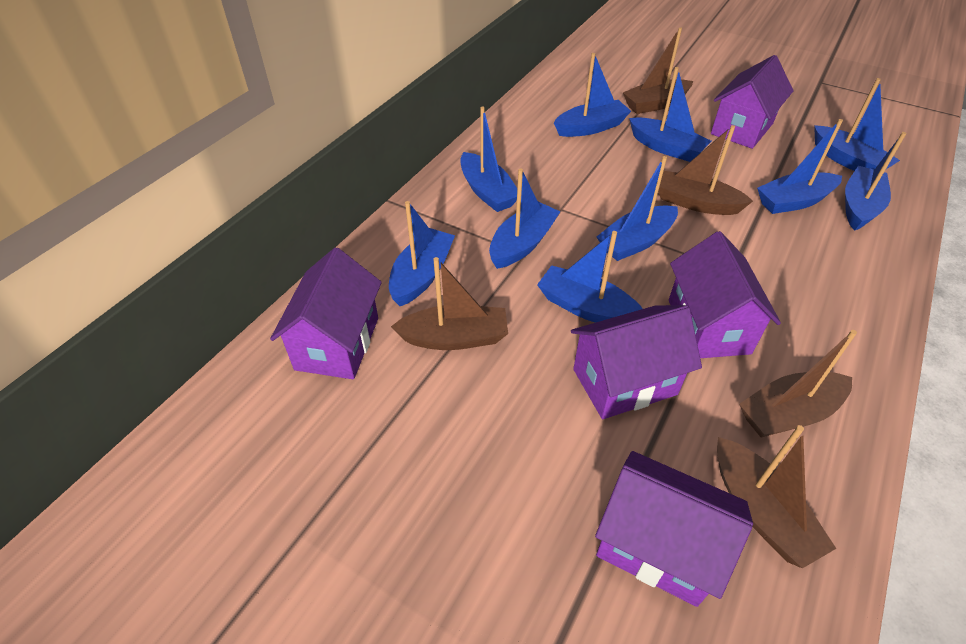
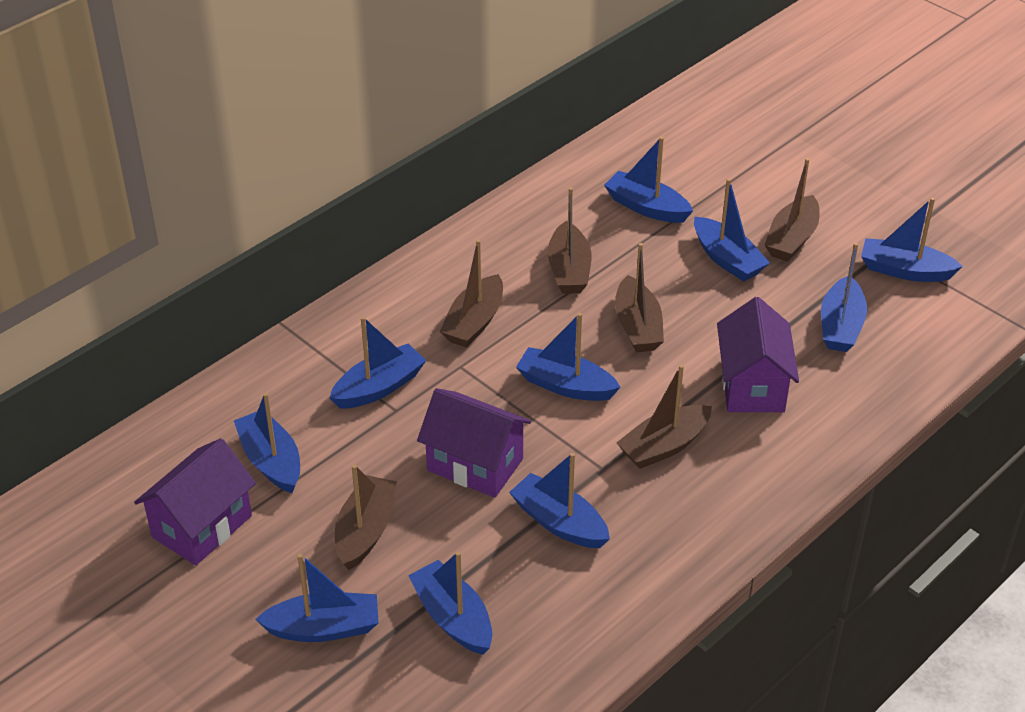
brown boat: [391,257,508,350] [623,27,693,114] [658,125,753,215] [717,425,836,568] [739,330,857,437] = 5 -> [335,465,397,570] [440,240,503,348] [548,187,592,294] [615,243,664,352] [616,365,712,469] [765,158,820,262] = 6
purple house: [270,247,382,379] [571,305,702,419] [595,451,753,607] [669,231,781,358] [711,55,794,149] = 5 -> [134,438,256,566] [417,388,531,498] [717,297,799,412] = 3

